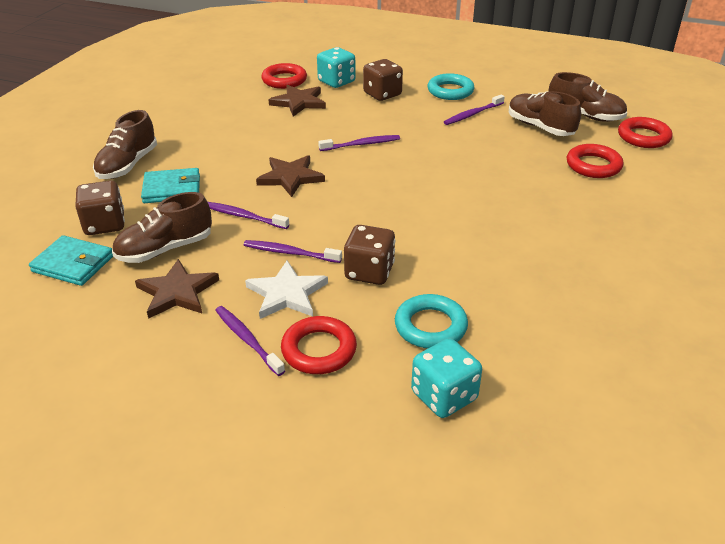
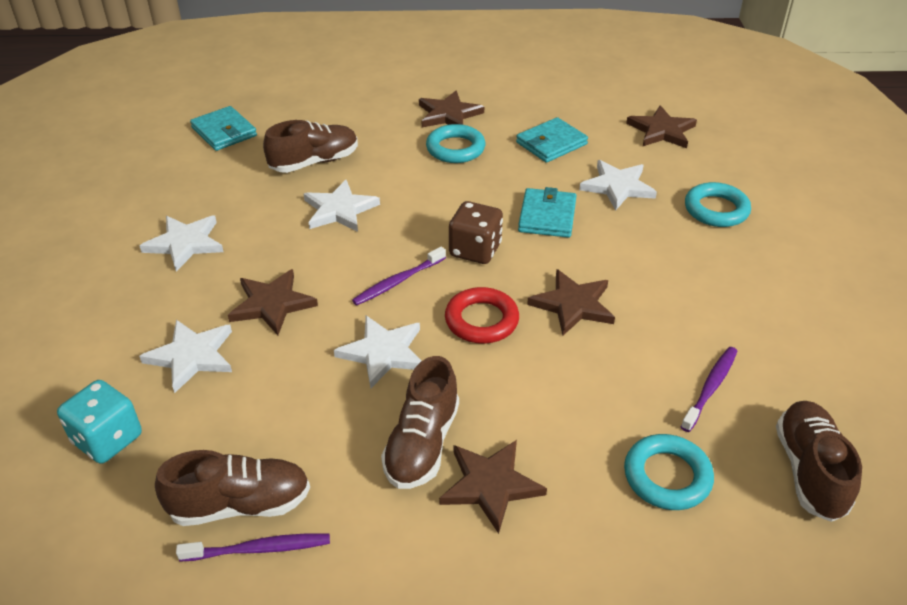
brown dice: [75,181,125,235] [344,225,395,285] [363,59,403,101] = 3 -> [449,201,503,264] = 1
brown star: [135,259,219,319] [256,155,325,197] [268,85,326,117] = 3 -> [228,269,318,335] [419,91,484,127] [439,440,547,534] [527,269,615,335] [626,105,697,148] = 5
purple toothbrush: [208,202,289,229] [215,306,285,376] [244,240,342,263] [318,135,400,151] [444,95,505,125] = 5 -> [176,533,330,561] [352,247,446,305] [681,347,738,432] = 3
red ring: [261,63,307,89] [281,316,357,374] [567,144,623,178] [618,117,672,148] = 4 -> [445,287,519,344] = 1
turquoise dice: [317,47,356,88] [411,338,482,418] = 2 -> [57,380,142,464] = 1
turquoise ring: [395,294,468,349] [428,73,474,100] = 2 -> [426,124,485,163] [624,434,714,510] [685,182,751,227] = 3
turquoise wallet: [29,235,113,286] [141,168,200,203] = 2 -> [190,106,257,151] [516,117,588,163] [518,187,577,238] = 3
white star: [245,261,328,319] = 1 -> [139,320,232,393] [140,216,223,272] [304,180,380,232] [334,316,422,389] [579,160,657,211] = 5

